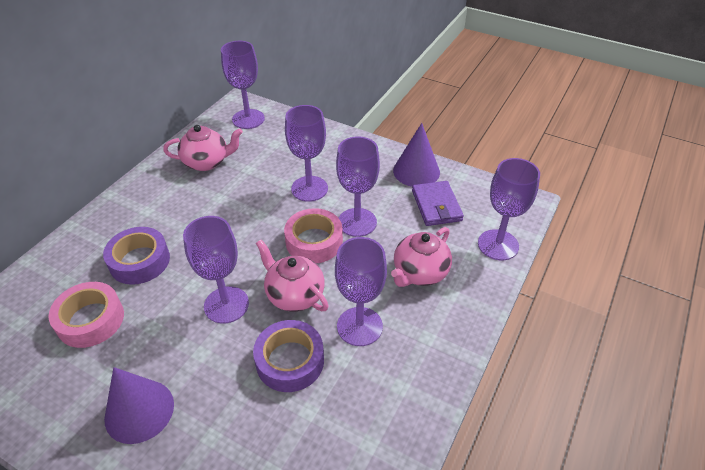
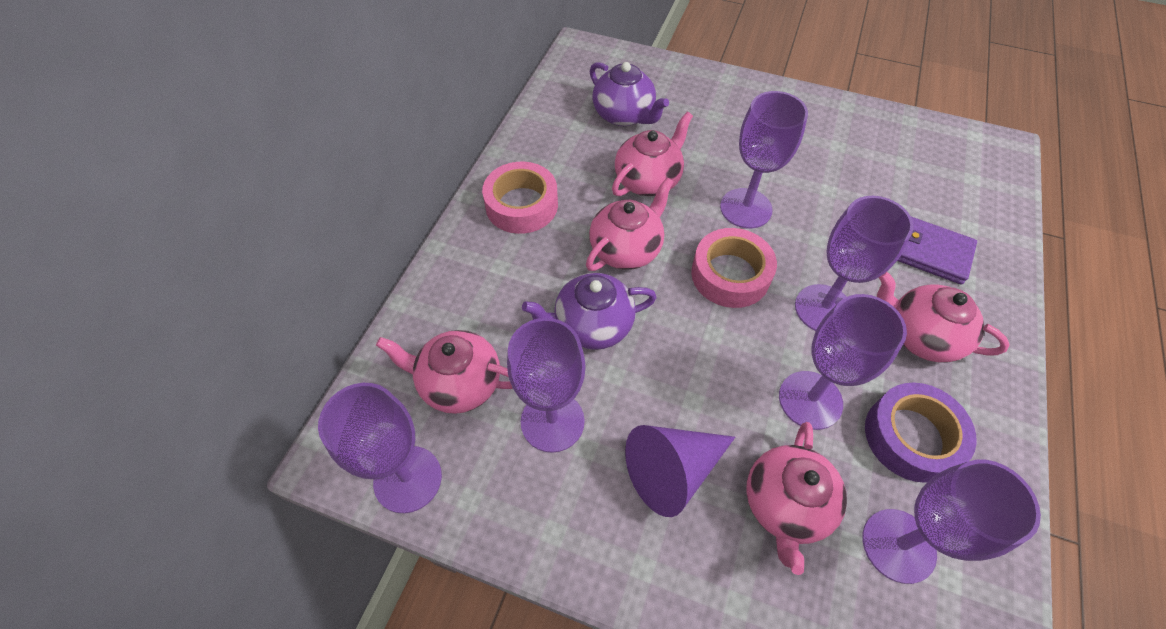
pink teapot: [163,125,243,171] [256,240,329,312] [391,227,452,287] = 3 -> [376,330,513,414] [586,177,673,271] [612,112,693,196] [746,422,847,575] [877,272,1010,362] = 5
purple cone: [104,367,174,444] [393,123,440,187] = 2 -> [625,425,735,517] = 1
purple tape: [103,227,170,285] [253,320,324,392] = 2 -> [865,383,977,483] = 1
purple teapot: none = 0 -> [522,273,657,350] [590,62,669,126] = 2

